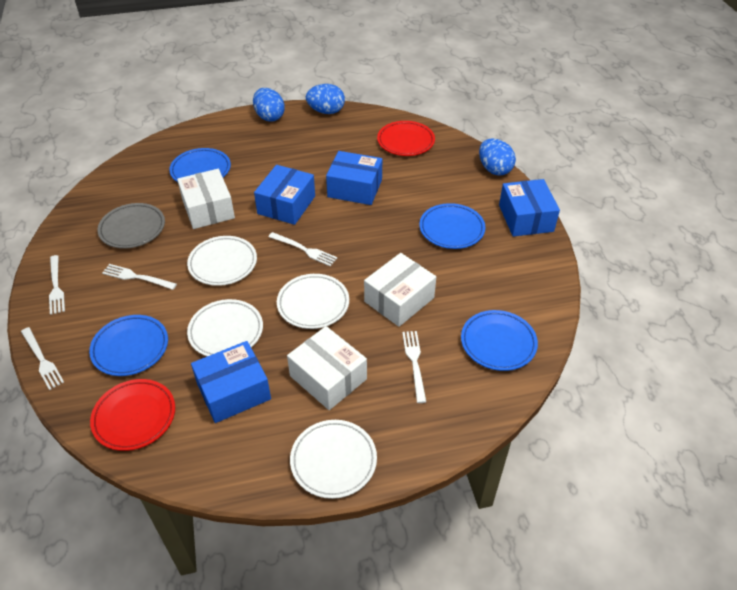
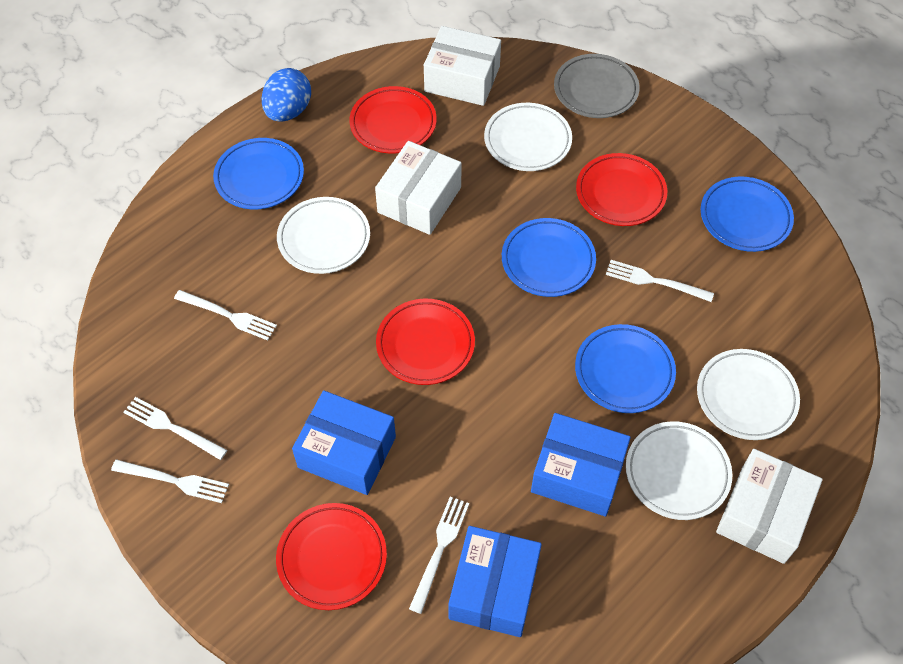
blue box: [191,341,271,423] [254,165,315,225] [326,151,382,205] [499,179,560,237] = 4 -> [292,390,396,495] [448,526,542,637] [531,413,631,517] = 3
blue egg: [253,88,285,122] [306,84,345,114] [479,139,516,176] = 3 -> [261,68,311,122] = 1
red plate: [90,379,175,451] [377,121,435,156] = 2 -> [276,503,387,610] [349,86,437,153] [376,299,475,385] [576,153,667,226] = 4

